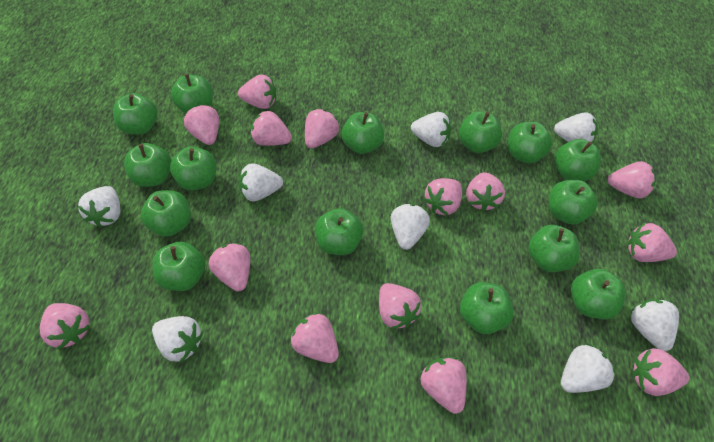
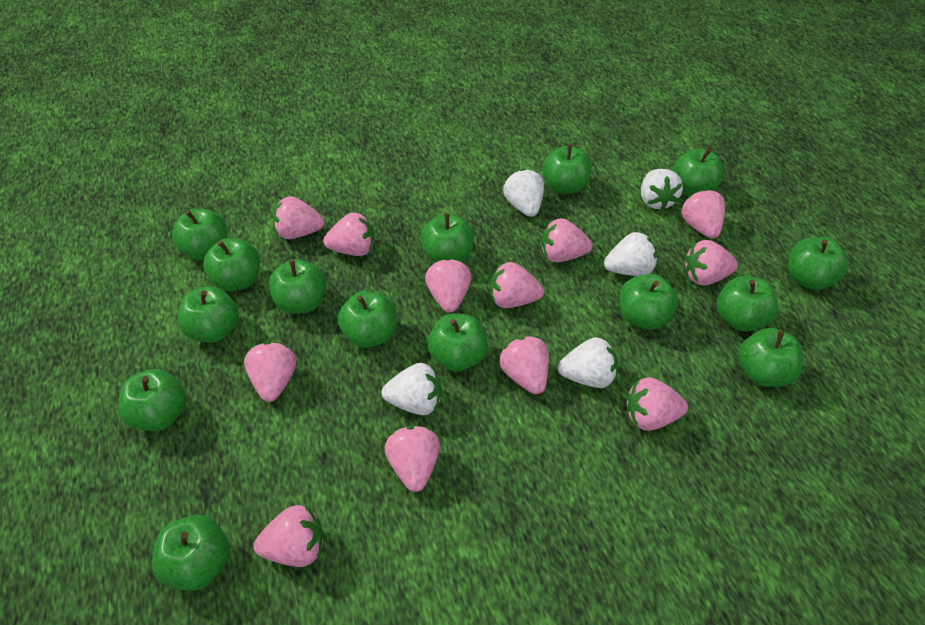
pink strawberry: [40,303,90,349] [184,105,219,145] [209,243,250,291] [238,75,276,109] [251,111,292,146] [290,312,339,363] [305,109,339,148] [379,283,421,329] [421,357,467,414] [424,178,462,215] [466,172,505,212] [608,161,656,198] [627,223,677,262] [632,348,689,396] = 14 -> [244,342,296,402] [253,505,324,567] [273,196,325,239] [323,213,374,256] [385,426,440,492] [425,258,472,313] [490,262,544,308] [500,336,549,394] [541,218,593,262] [627,377,688,431] [681,189,725,239] [685,240,738,285] = 12
white strawberry: [78,186,121,227] [152,316,203,362] [238,163,283,201] [391,204,430,250] [411,112,451,147] [554,112,598,143] [561,344,616,393] [631,299,679,351] = 8 -> [382,363,441,415] [503,169,544,217] [558,337,618,388] [604,232,657,276] [641,169,683,210] = 5

